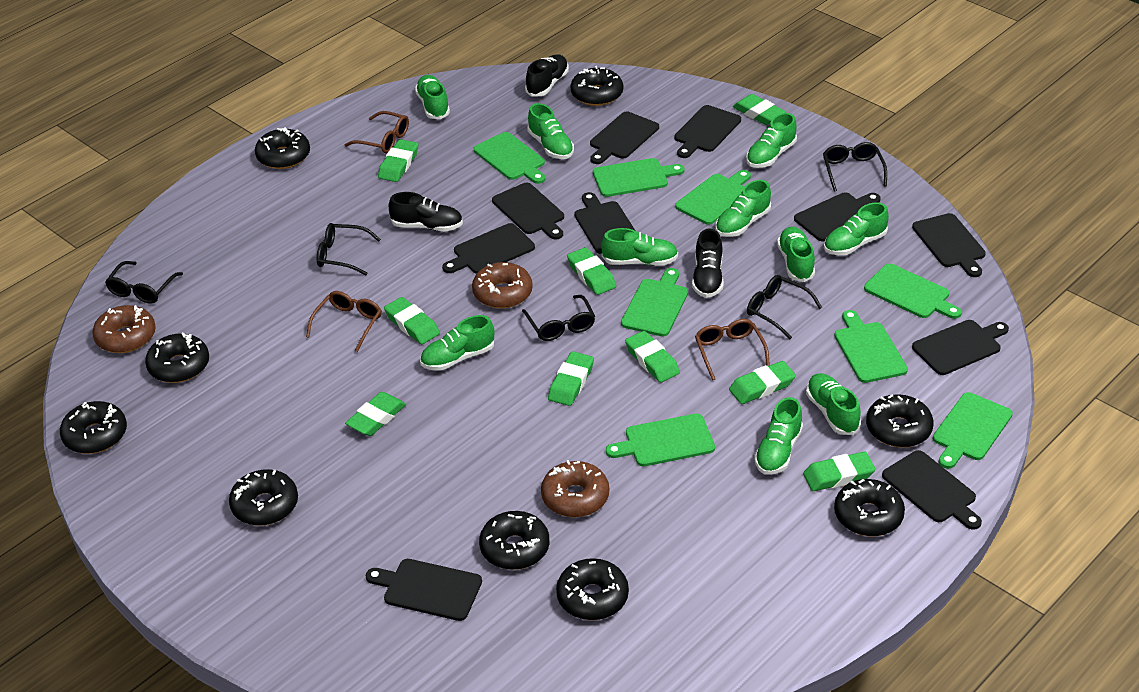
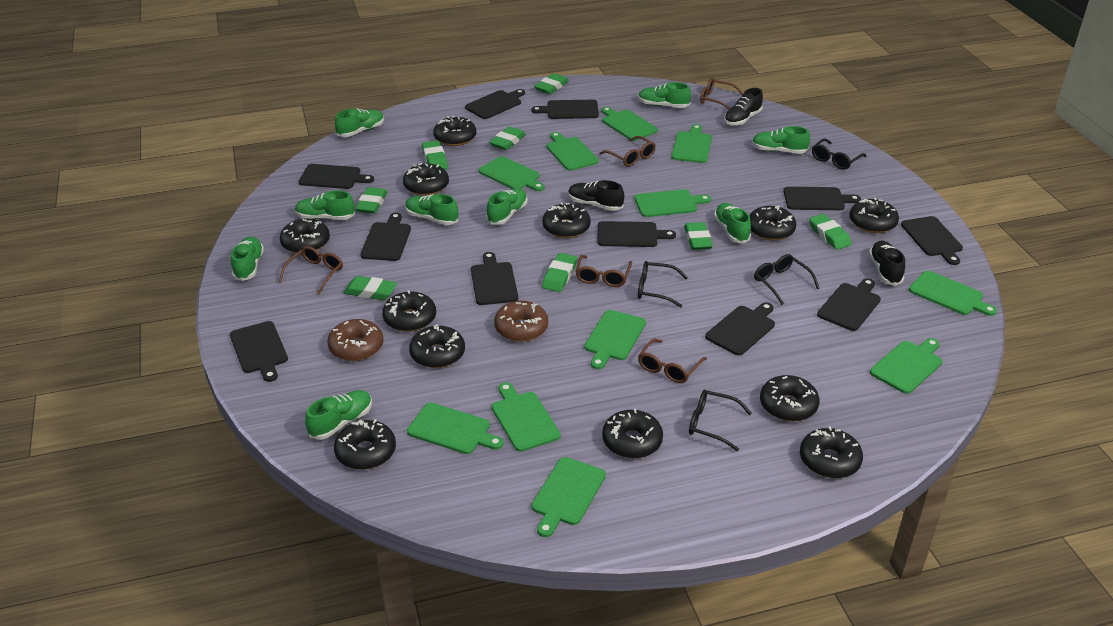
black cutting board: [366,559,482,621] [442,223,535,274] [492,183,564,240] [574,192,636,254] [590,112,659,164] [674,105,741,158] [794,192,881,241] [882,450,982,530] [912,213,986,277] [912,320,1009,375] = 10 -> [230,321,288,382] [299,164,374,189] [360,213,411,261] [465,89,525,119] [471,252,518,305] [531,100,599,119] [598,221,676,247] [705,302,775,355] [783,187,861,210] [817,278,881,331] [901,216,963,265] = 11
black donut: [60,401,127,454] [145,333,209,383] [229,469,298,526] [255,127,310,169] [479,511,550,570] [556,558,629,620] [571,66,623,106] [834,479,905,536] [866,394,934,448] = 9 -> [280,218,330,254] [334,419,396,470] [382,290,436,332] [403,163,449,196] [409,324,465,368] [433,116,476,146] [542,202,591,238] [602,409,663,458] [749,206,796,241] [760,375,819,421] [800,426,863,478] [849,198,899,233] = 12
black glasses: [105,261,183,304] [317,223,381,275] [522,295,595,341] [747,275,822,339] [823,142,887,192] = 5 -> [638,261,688,308] [689,390,752,451] [754,254,820,305] [812,139,867,170] = 4
brown donut: [92,305,156,353] [472,262,533,309] [541,460,609,517] = 3 -> [327,319,383,361] [494,301,548,342] = 2
brown glasses: [306,291,382,352] [345,111,409,153] [695,319,770,380] = 3 -> [279,246,343,295] [576,255,632,287] [599,136,656,167] [638,338,707,383] [700,78,743,109] = 5
green cutting board: [474,132,545,184] [593,158,685,197] [606,414,715,466] [621,268,688,336] [675,170,751,225] [834,310,908,383] [864,263,962,319] [933,392,1013,469] = 8 -> [407,403,504,454] [479,156,545,191] [492,382,561,452] [532,457,606,537] [546,132,599,171] [584,310,646,370] [601,107,658,141] [634,189,711,217] [671,124,712,163] [870,338,943,394] [909,271,997,316] = 11
green eraser: [345,392,406,436] [378,139,418,182] [384,297,440,344] [548,351,594,406] [567,247,616,295] [625,331,680,383] [729,361,796,404] [733,94,786,125] [803,451,875,491] = 9 -> [344,276,397,300] [355,187,387,214] [422,140,448,169] [489,126,526,150] [534,73,569,94] [542,253,577,292] [684,222,713,250] [809,214,852,250] = 8
green shoe: [415,75,450,119] [420,315,494,371] [527,103,574,159] [601,228,678,266] [715,180,771,237] [746,113,797,168] [754,397,803,475] [777,227,815,282] [806,373,861,435] [824,202,889,255] = 10 -> [231,236,264,281] [295,190,355,220] [305,390,372,440] [335,108,384,137] [405,194,458,225] [486,188,528,225] [638,82,691,108] [714,203,751,243] [752,126,810,154] = 9

